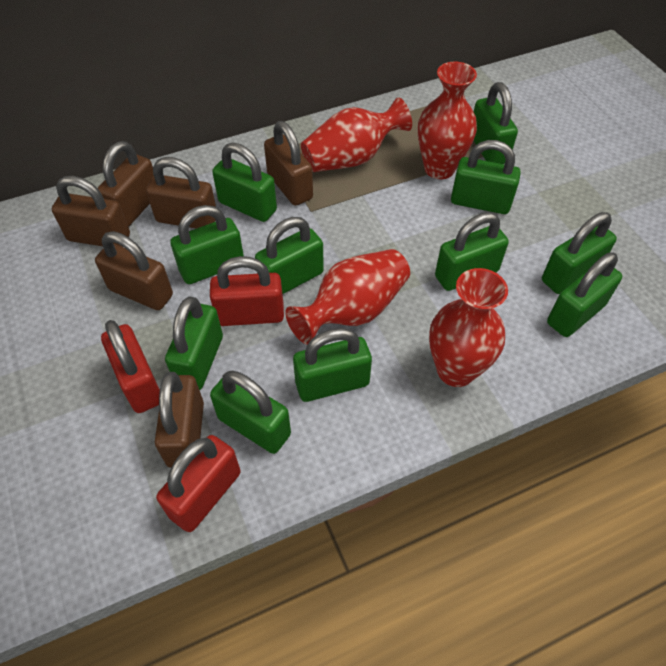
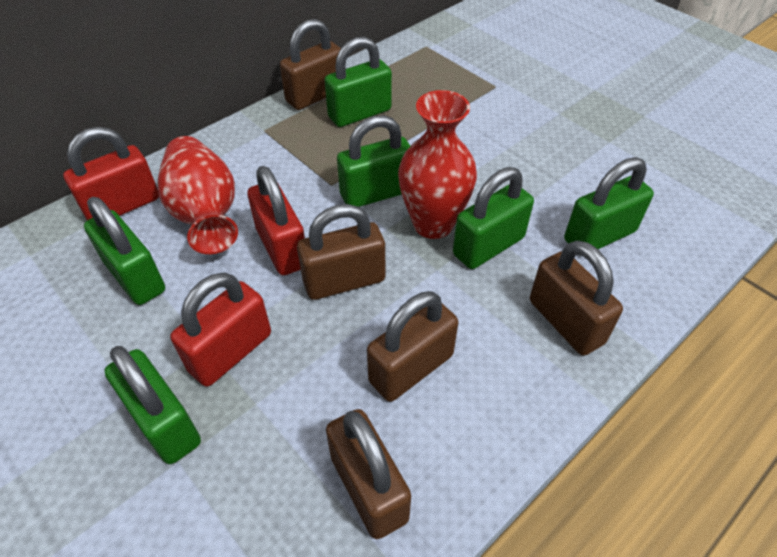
brown padlock: [52,176,130,247] [95,231,173,310] [98,141,154,227] [146,157,216,229] [155,372,204,468] [264,121,313,206] = 6 -> [280,19,341,110] [297,204,385,300] [326,409,411,539] [367,291,459,402] [530,240,623,356] = 5
green padlock: [165,296,223,390] [170,205,244,284] [210,371,291,454] [212,143,277,222] [255,217,324,294] [293,328,372,402] [435,212,509,291] [451,140,521,214] [474,82,518,164] [542,212,617,294] [547,253,622,337] = 11 -> [84,197,165,305] [104,346,201,464] [325,37,392,127] [337,115,410,207] [453,167,534,269] [564,157,654,256] = 6
red vase: [285,249,410,345] [301,97,412,172] [418,62,477,179] [429,268,508,387] = 4 -> [158,136,238,254] [398,90,477,239] = 2

